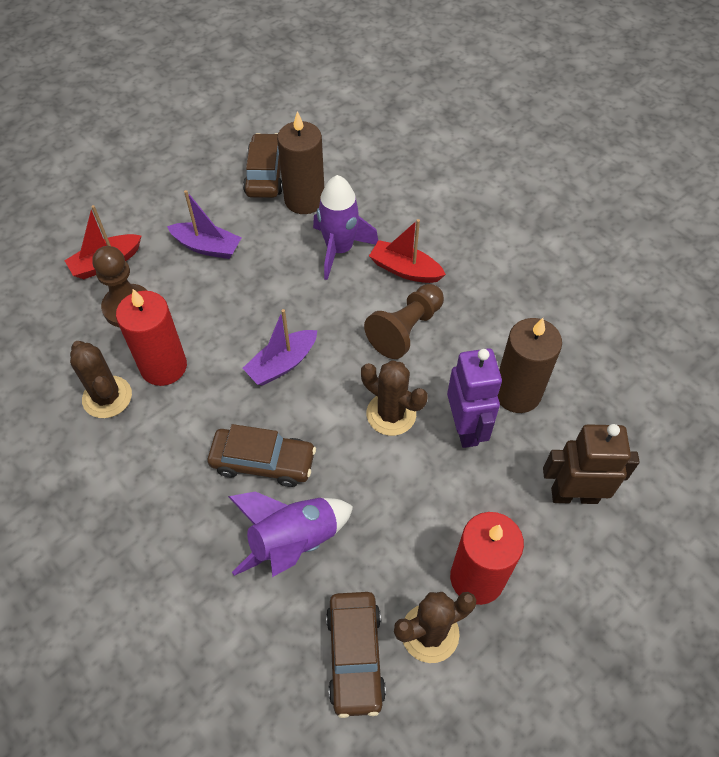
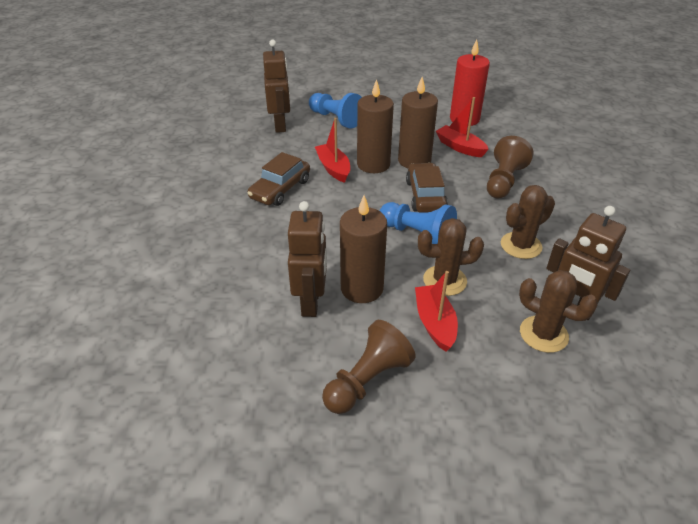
blue pawn: none = 0 -> [309,93,362,129] [380,202,457,244] = 2
brown candle: [277,111,324,214] [498,318,562,413] = 2 -> [340,195,387,303] [357,79,394,173] [398,77,438,168] = 3
brown car: [208,424,316,487] [243,133,283,198] [326,592,386,718] = 3 -> [247,152,310,206] [406,163,448,213] = 2
brown robot: [543,424,639,504] = 1 -> [263,40,290,133] [288,201,327,317] [546,206,630,320] = 3
purple boat: [167,190,241,259] [242,309,317,386] = 2 -> none = 0
purple robot: [447,348,502,448] = 1 -> none = 0
purple rocket: [228,491,353,577] [313,175,378,280] = 2 -> none = 0
red boat: [64,205,141,279] [369,219,446,283] = 2 -> [315,118,350,183] [415,271,458,352] [436,97,489,157] = 3
red candle: [116,289,187,386] [450,512,524,605] = 2 -> [450,40,490,126] = 1

